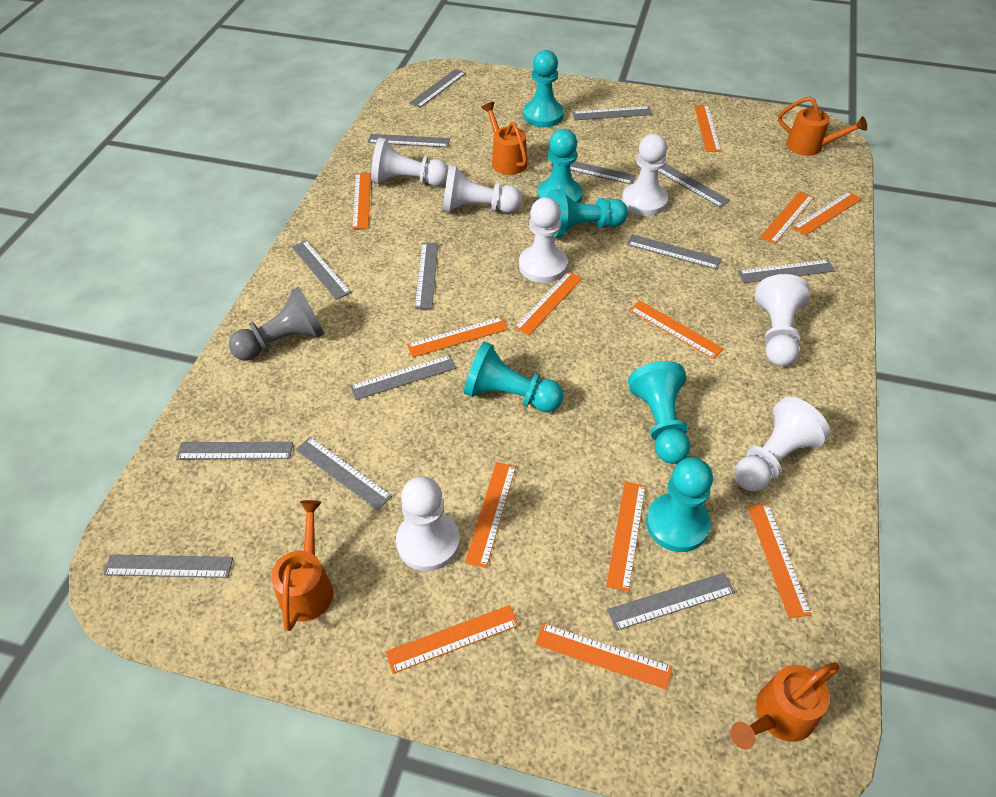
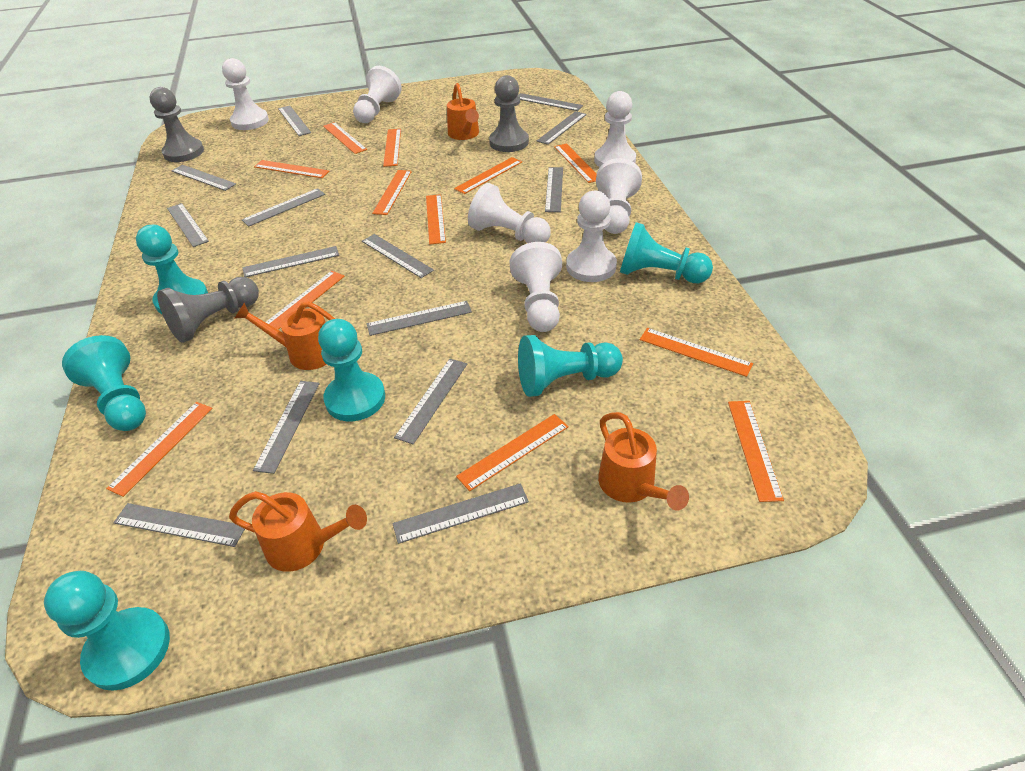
grey pawn: [229,287,325,361] = 1 -> [150,87,204,162] [157,277,259,343] [489,75,529,152] = 3

